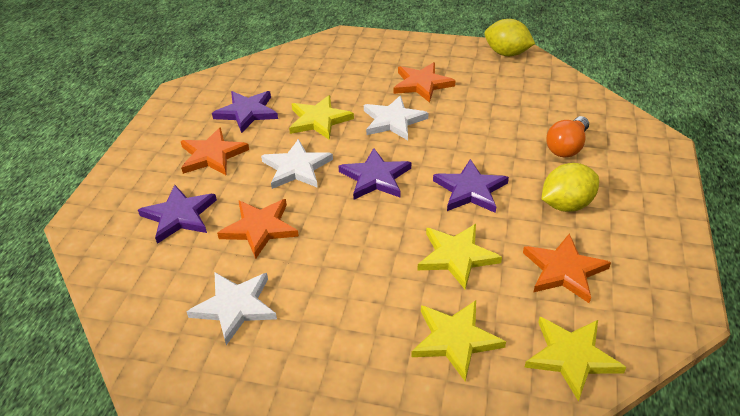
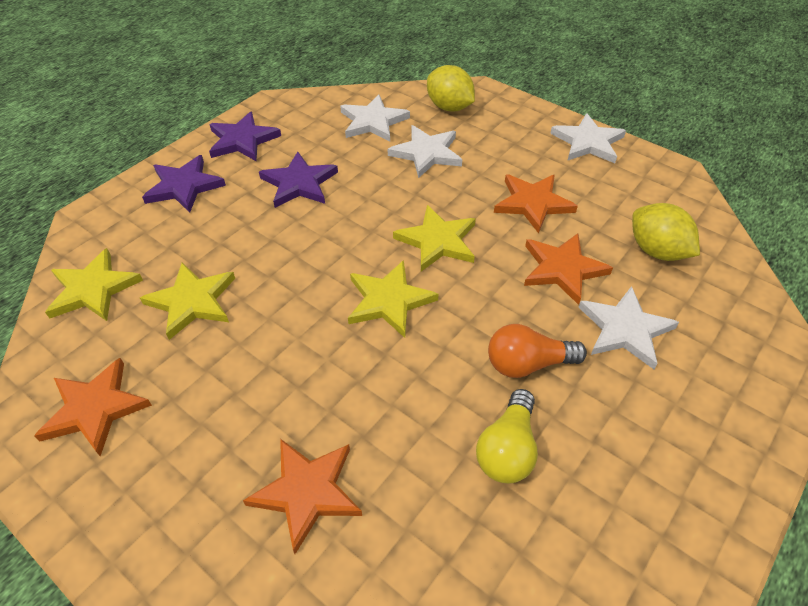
purple star: [138,185,217,244] [212,91,278,133] [338,148,411,200] [433,159,509,213] = 4 -> [142,155,226,213] [209,112,281,161] [259,152,338,208] = 3
white star: [187,273,277,345] [261,139,333,189] [364,96,428,140] = 3 -> [340,94,410,142] [388,125,462,178] [550,113,626,163] [579,286,679,369] = 4
yellow light bulb: none = 0 -> [476,389,538,483] = 1

